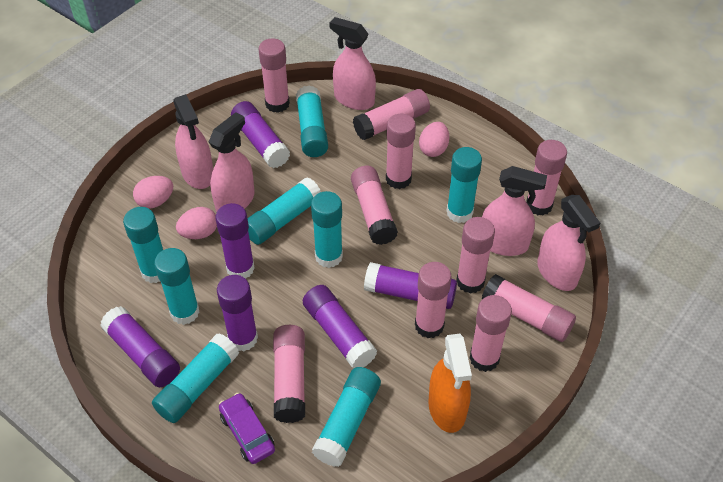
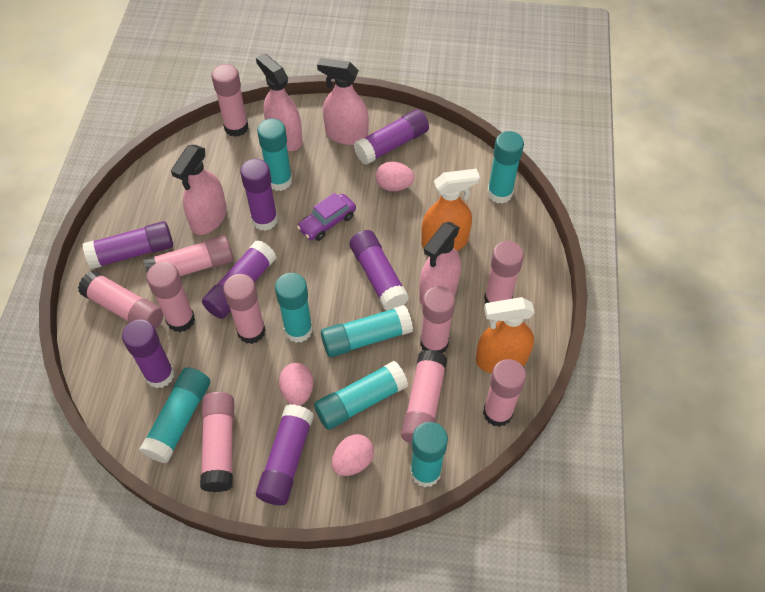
orange spray bottle: [428,334,472,433] = 1 -> [421,169,480,251] [476,297,535,373] = 2
pink spray bottle: [173,94,213,189] [209,112,255,212] [329,17,376,110] [482,166,547,256] [537,195,600,291] = 5 -> [171,145,227,235] [256,53,302,151] [317,58,369,145] [419,222,461,306] = 4
purple glue stick: [100,306,180,387] [215,203,255,279] [217,275,258,351] [231,101,290,168] [303,285,377,369] [364,262,457,309] = 6 -> [83,221,173,269] [122,319,175,388] [202,240,276,319] [240,159,278,231] [256,404,314,505] [350,230,409,311] [354,109,429,165] = 7
turquoise glue stick: [123,207,163,283] [152,333,239,423] [154,248,200,325] [248,177,321,245] [296,86,328,157] [311,191,343,268] [312,367,381,467] [447,147,482,223] = 8 -> [139,367,210,463] [257,118,292,191] [275,273,312,343] [314,361,408,430] [321,305,413,357] [410,422,448,487] [487,131,524,204] = 7

